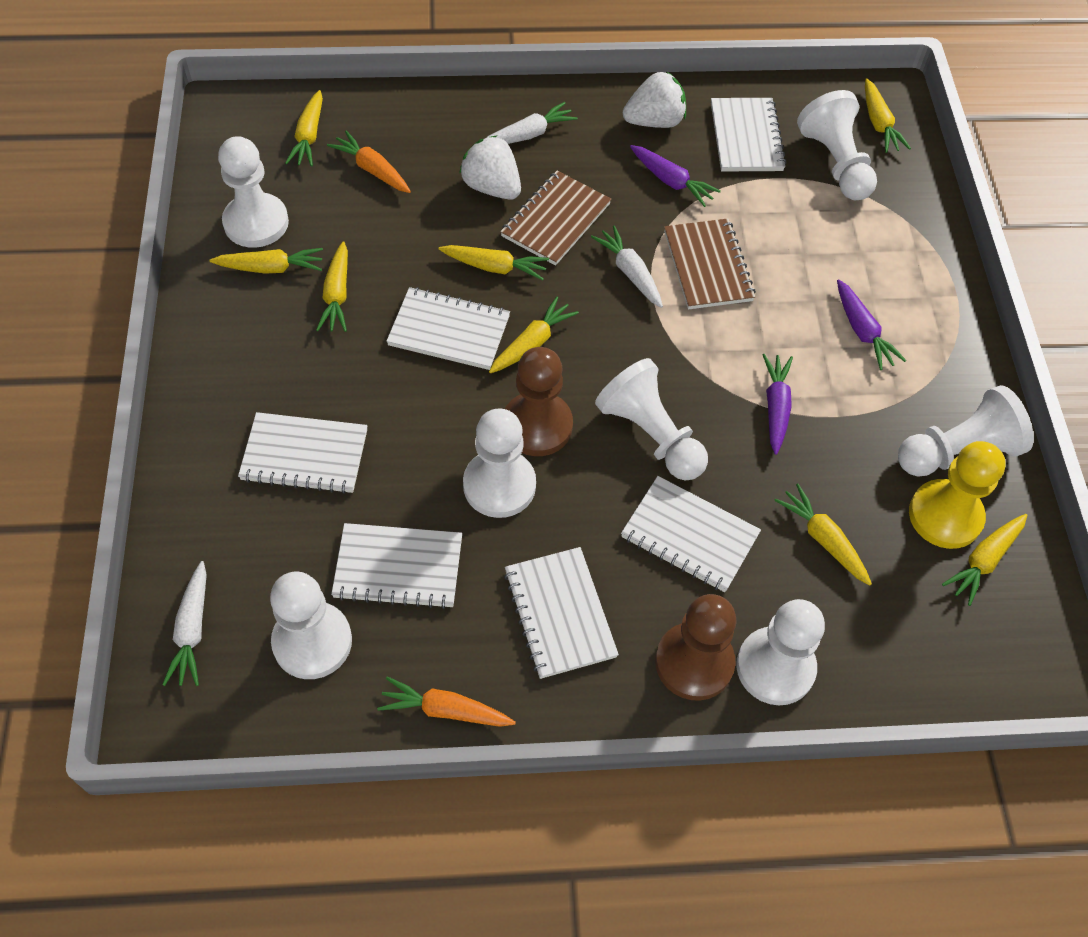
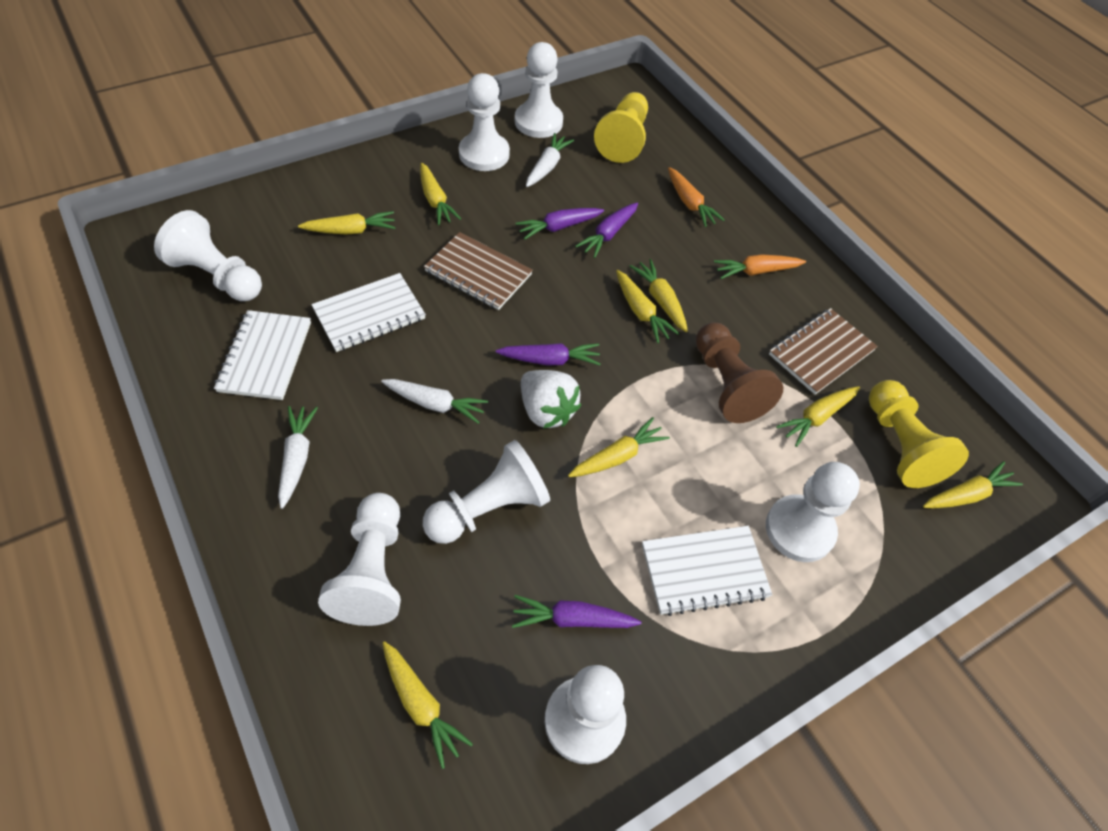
brown pawn: [505,347,573,456] [655,594,736,701] = 2 -> [696,323,783,423] = 1
purple carrot: [630,145,721,207] [763,354,793,455] [837,280,906,370] = 3 -> [496,343,601,365] [512,595,642,628] [515,208,604,240] [575,202,638,258] = 4
white notebook: [238,412,368,494] [331,523,462,609] [386,287,510,370] [504,547,619,679] [621,476,761,592] [711,98,787,171] = 6 -> [214,310,311,400] [311,273,426,352] [642,526,772,616] = 3
white strawberry: [459,135,521,200] [623,71,686,128] = 2 -> [521,370,581,429] = 1
yellow pawn: [909,441,1006,549] = 1 -> [594,92,648,163] [869,380,969,488] = 2

